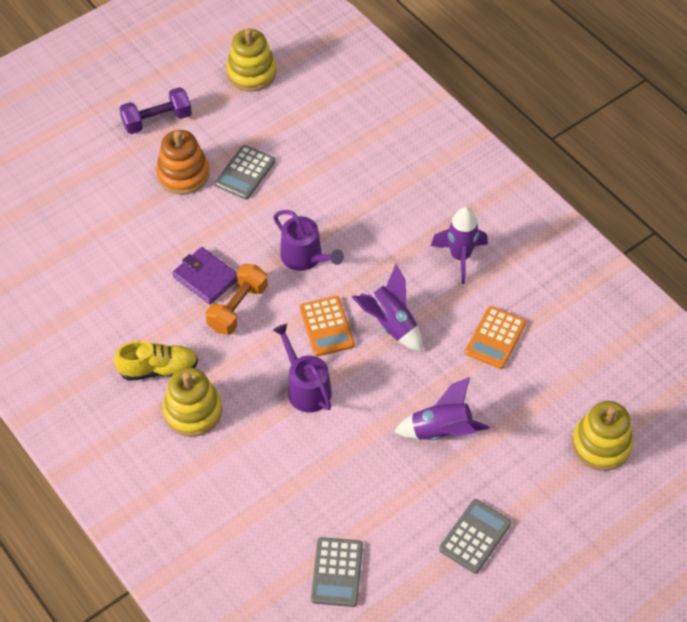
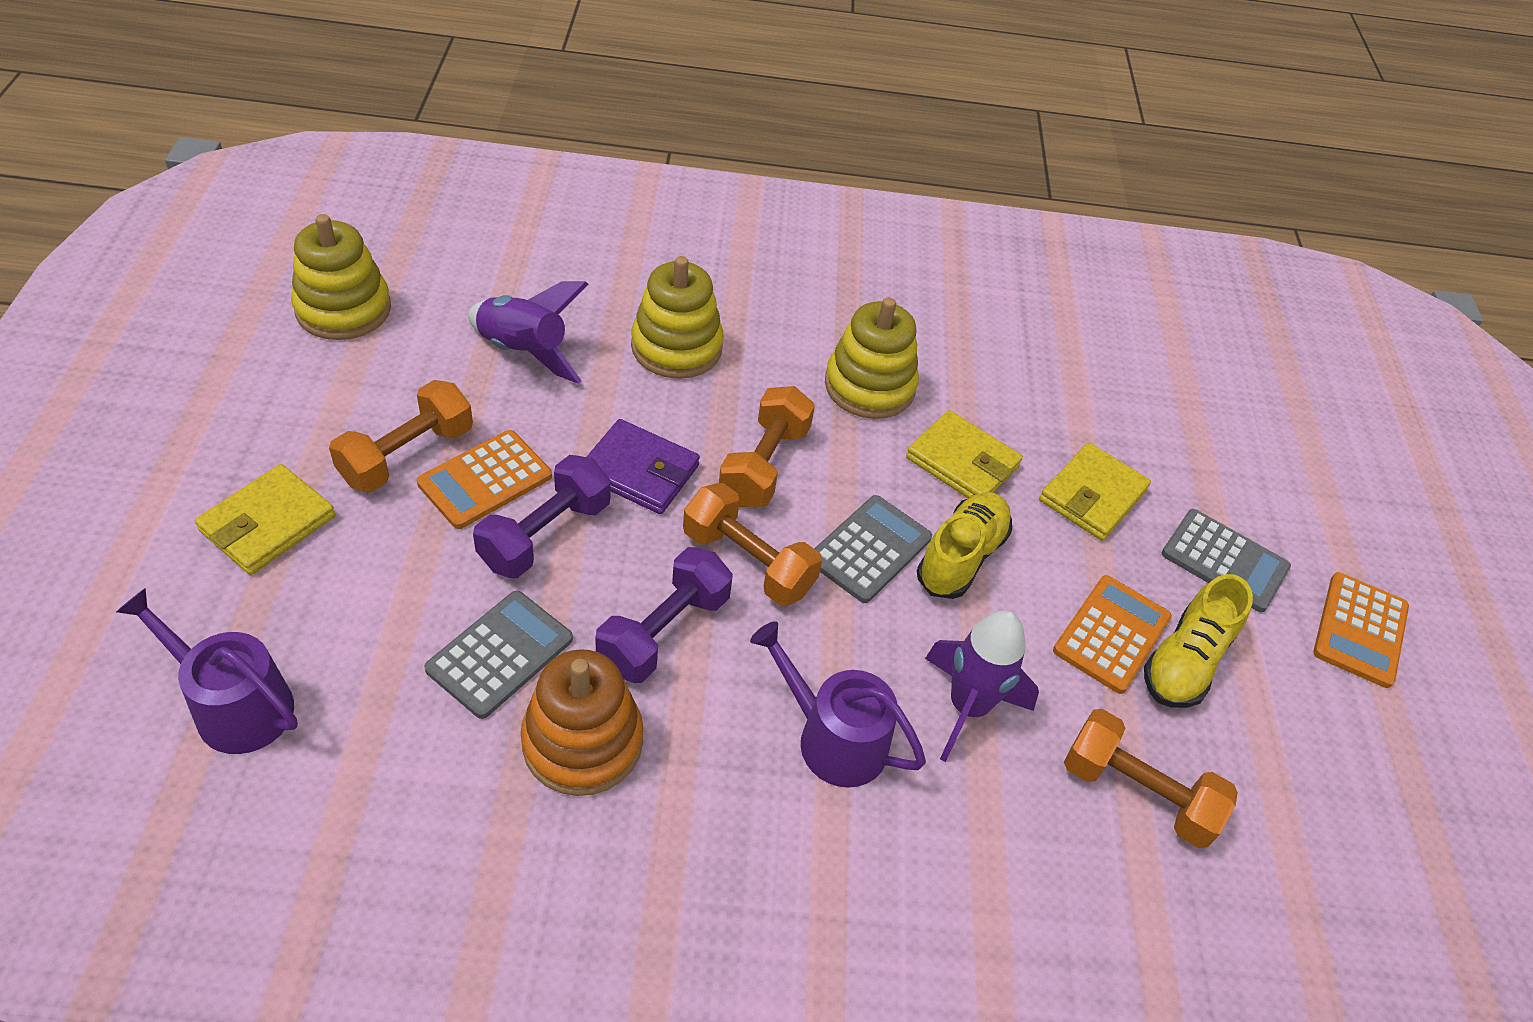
orange calculator: [300,296,355,356] [465,306,526,369] = 2 -> [417,430,552,529] [1053,575,1172,694] [1313,572,1409,688] = 3
orange dumbbell: [206,264,268,335] = 1 -> [329,380,473,493] [683,483,822,606] [719,386,815,507] [1064,709,1238,848] = 4
purple dumbbell: [119,87,192,134] = 1 -> [473,455,611,578] [595,547,733,683] = 2
purple rocket: [352,264,423,352] [394,377,489,440] [431,207,488,284] = 3 -> [468,281,588,384] [925,611,1039,762] = 2
yellow shoe: [114,341,198,381] = 1 -> [917,492,1012,599] [1144,574,1253,708] = 2
yellow wallet: none = 0 -> [195,464,336,575] [906,410,1023,498] [1039,443,1151,540] = 3

